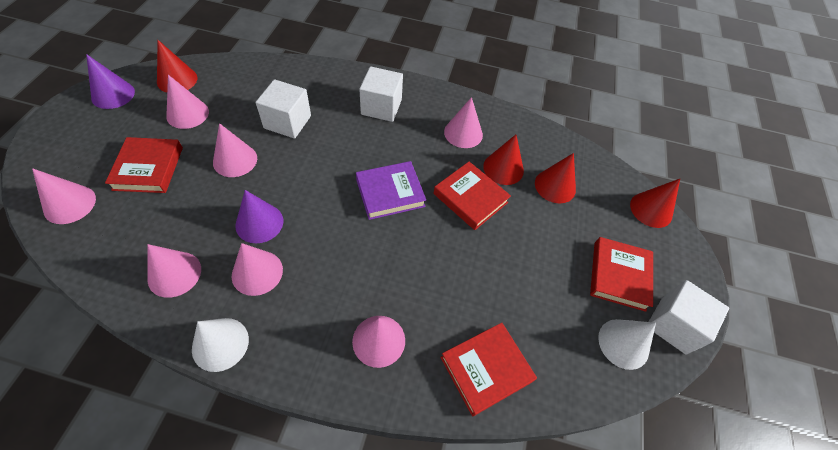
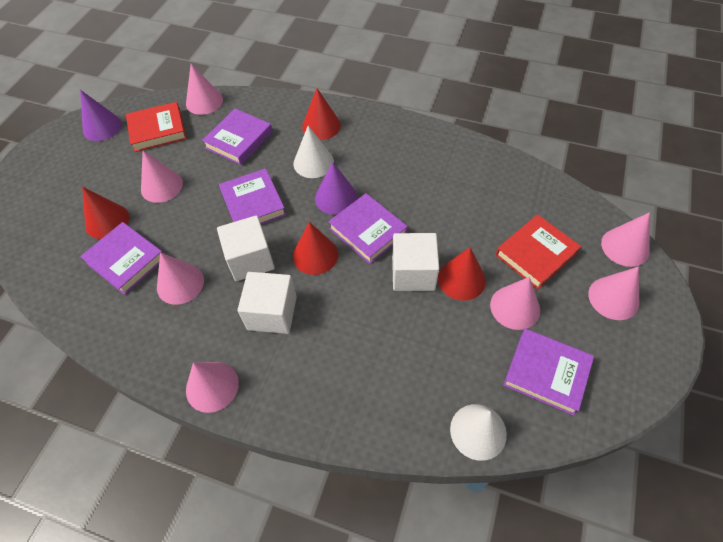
purple book: [356,161,426,220] = 1 -> [80,222,163,295] [202,108,273,165] [219,168,286,224] [328,193,408,264] [503,329,594,416] = 5
red book: [105,137,183,193] [433,162,511,230] [441,323,537,416] [590,237,653,312] = 4 -> [126,102,187,152] [495,214,581,289] = 2

